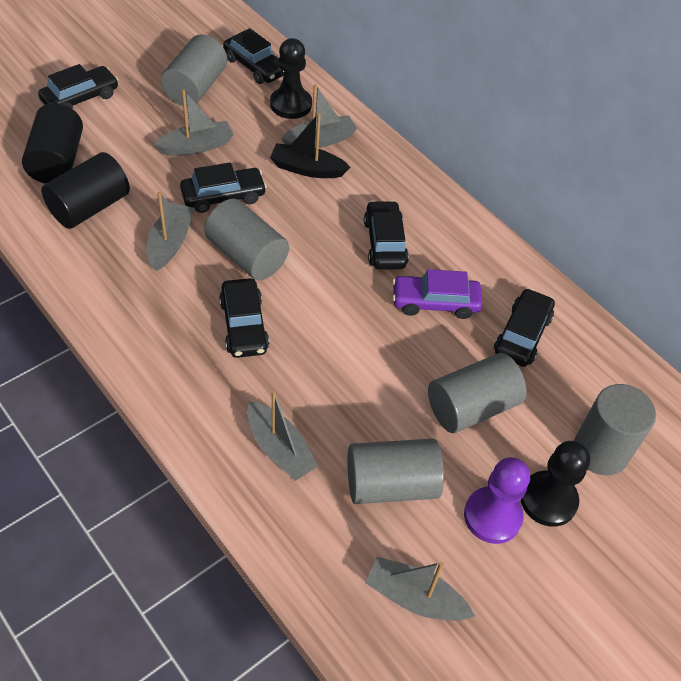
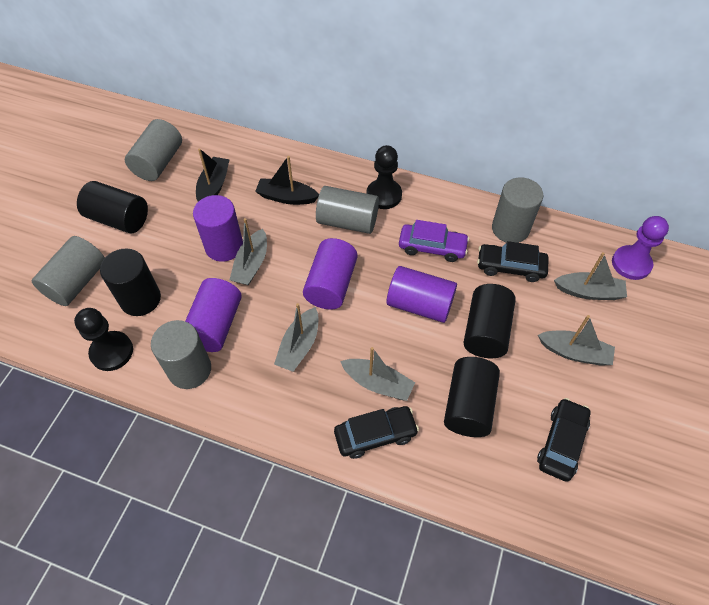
black boat: [270,113,350,178] = 1 -> [196,149,230,202] [255,156,319,205] = 2
black car: [38,64,118,109] [180,162,267,213] [219,278,269,358] [223,28,284,84] [364,200,409,269] [494,288,555,367] = 6 -> [334,406,419,459] [477,241,549,282] [537,398,590,482] = 3
black cylinder: [22,103,83,184] [41,152,130,229] = 2 -> [77,181,148,233] [100,248,161,316] [444,357,500,437] [463,284,516,358] = 4
purple cylinder: none = 0 -> [185,278,242,352] [193,195,243,262] [303,238,358,310] [387,266,457,323] = 4

